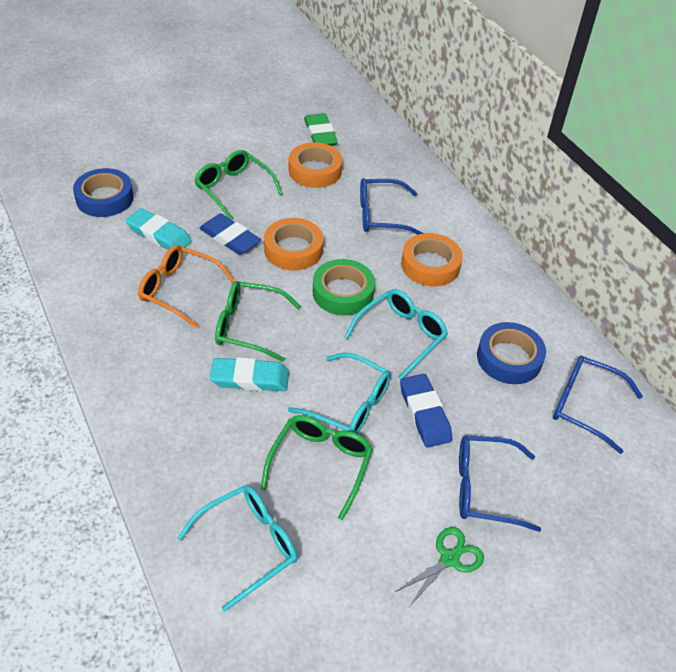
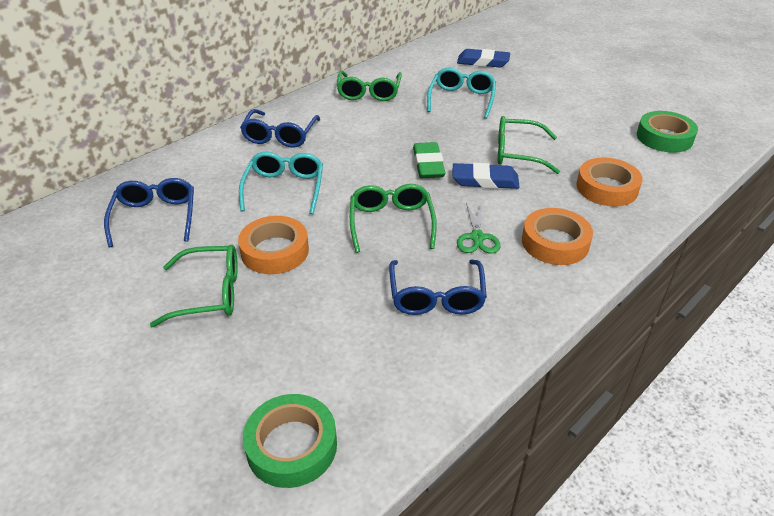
blue tape: [73,168,134,217] [477,322,546,384] = 2 -> none = 0
green glasses: [194,150,283,220] [215,281,301,362] [261,415,373,520] = 3 -> [150,245,238,327] [336,71,402,101] [350,184,437,253] [498,116,560,174] = 4
green tape: [313,259,375,315] = 1 -> [243,394,337,488] [637,111,698,153] = 2
orange glasses: [138,245,235,328] = 1 -> none = 0
turquoise eraser: [126,208,192,250] [210,357,289,391] = 2 -> none = 0
turquoise glasses: [177,485,298,612] [288,353,391,434] [344,289,448,380] = 3 -> [239,152,323,214] [427,68,496,119] = 2

